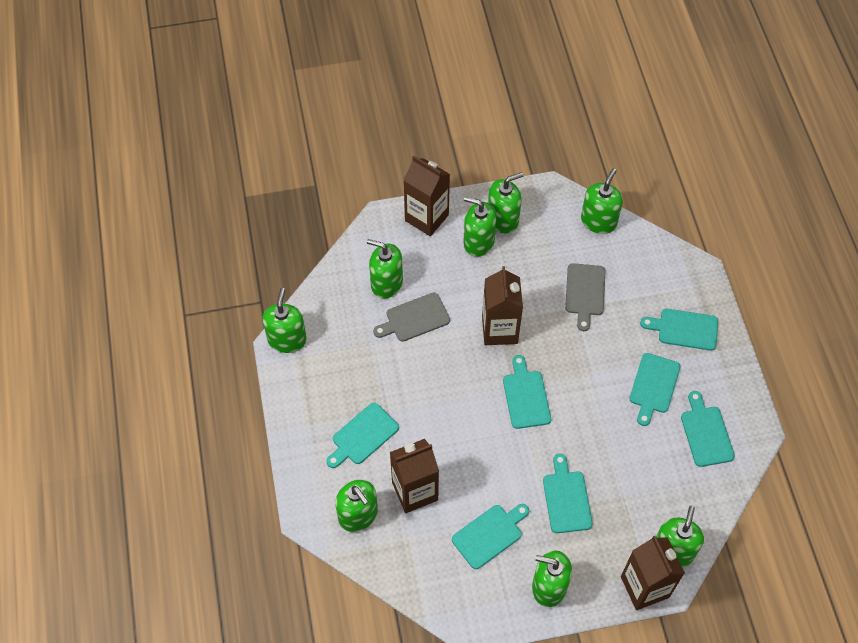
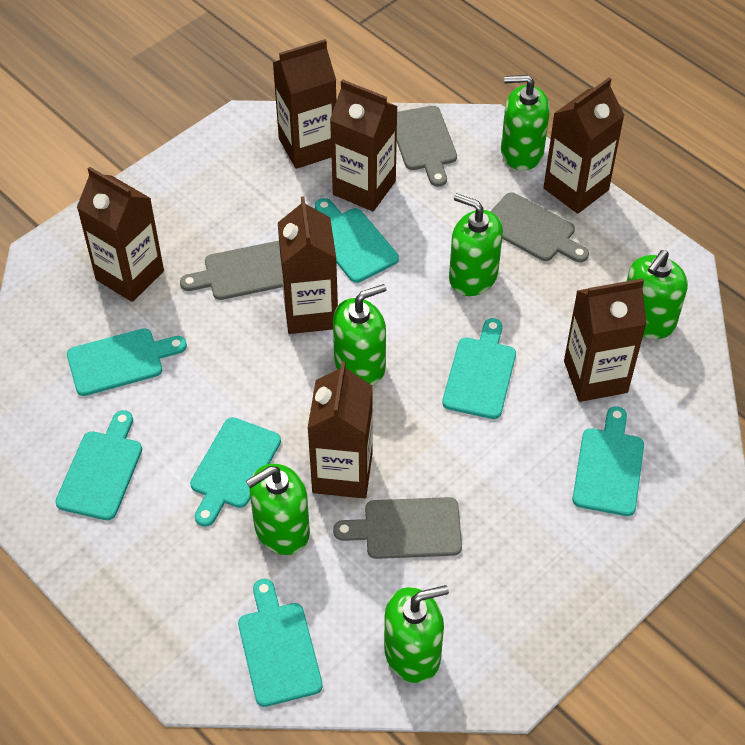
brown carton: [390,439,439,513] [404,156,450,236] [482,266,523,345] [621,536,685,610] = 4 -> [77,167,164,302] [273,39,336,169] [278,196,338,334] [308,361,373,499] [330,79,398,211] [544,77,624,214] [564,278,647,402] = 7
green soap dispenser: [263,288,307,353] [335,480,378,532] [367,239,403,298] [463,197,497,257] [488,172,523,233] [532,551,572,607] [581,168,623,234] [656,506,704,567] = 8 -> [246,464,310,555] [333,284,387,385] [384,585,449,683] [449,193,503,296] [501,75,550,170] [627,250,688,339] = 6
grey cutting board: [373,293,450,342] [565,263,605,331] = 2 -> [180,241,283,300] [333,497,462,559] [397,106,457,187] [490,192,589,262] = 4

